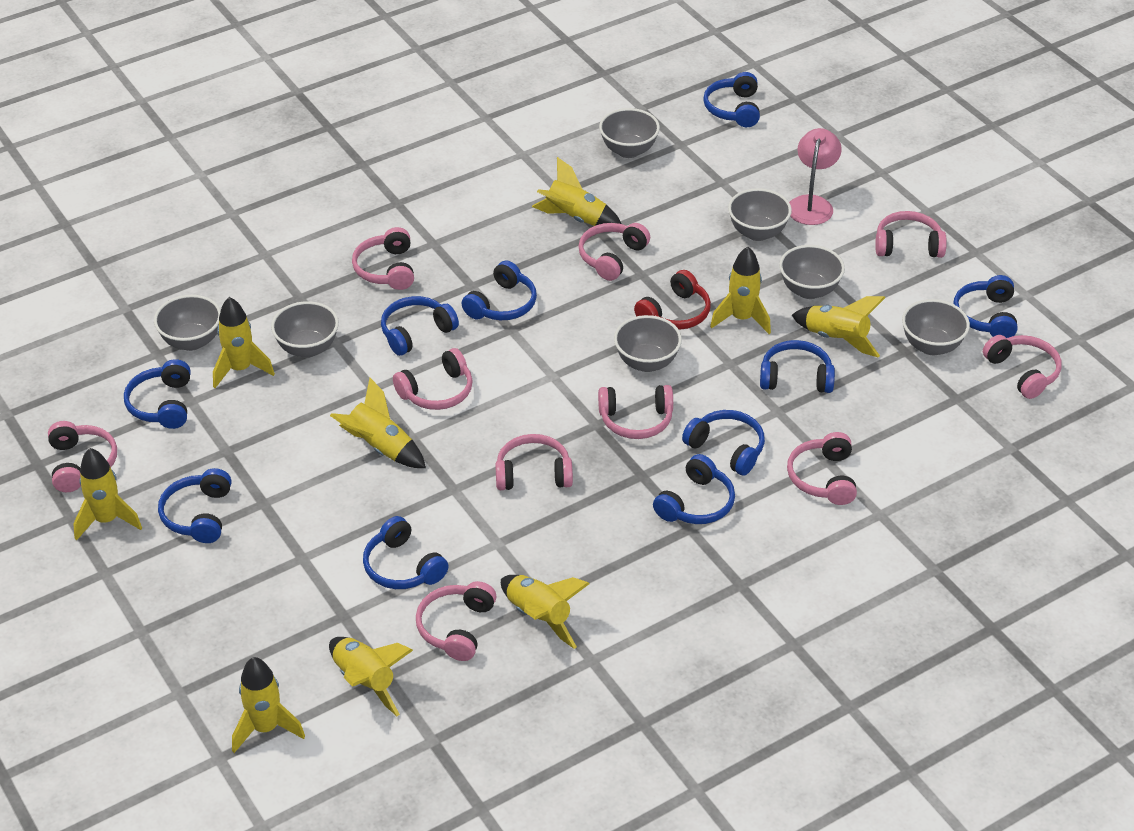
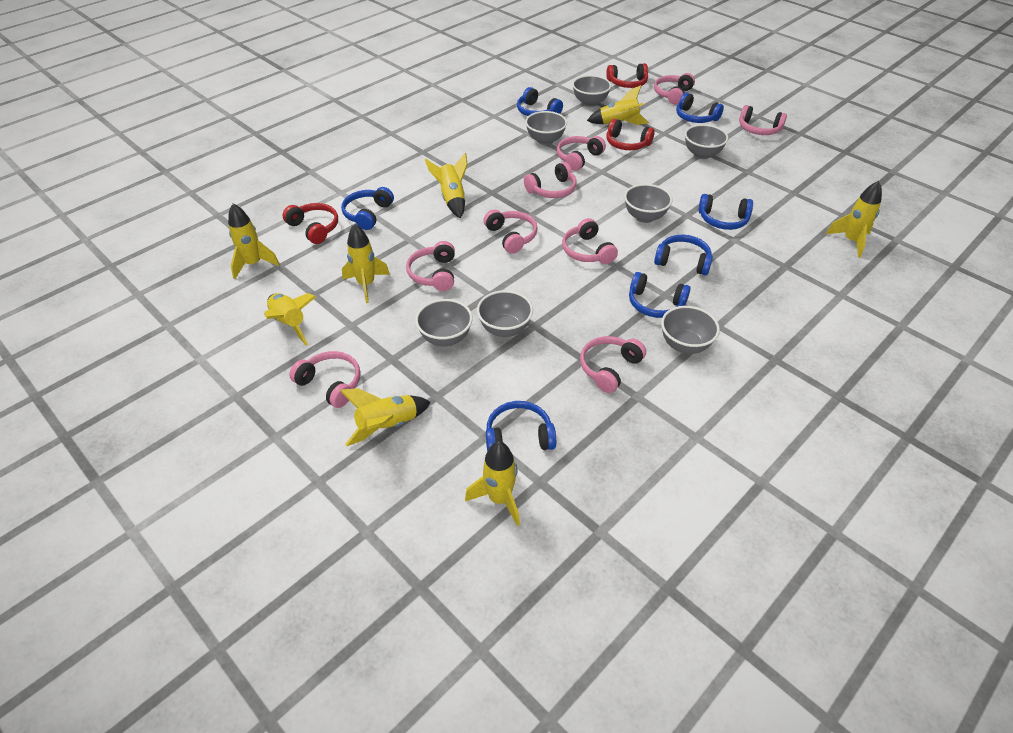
blue headphones: [124,359,191,429] [158,468,231,543] [363,516,449,589] [381,296,459,356] [462,260,537,320] [653,454,735,524] [682,410,765,476] [703,72,760,127] [760,340,835,393] [953,275,1018,338] = 10 -> [341,187,394,230] [486,401,556,452] [517,87,563,116] [629,272,691,318] [654,235,713,275] [676,93,724,123] [699,194,753,230] = 7
pink headphones: [48,421,117,492] [352,227,414,290] [393,348,473,410] [416,581,497,661] [495,434,573,490] [578,223,650,281] [598,385,673,439] [787,432,857,505] [875,211,947,258] [983,335,1062,399] = 10 -> [289,351,361,408] [406,241,455,291] [484,210,538,254] [524,162,577,198] [557,136,606,171] [562,218,618,264] [580,336,646,393] [654,73,695,105] [739,105,787,135] = 9
pink lamp: [789,128,842,225] = 1 -> none = 0
red headphones: [634,270,711,330] = 1 -> [282,203,338,244] [606,63,648,88] [607,119,655,150] = 3
yellow rocket: [73,448,142,541] [213,297,275,388] [232,657,305,753] [329,637,413,716] [330,378,426,468] [501,575,590,649] [532,157,621,226] [710,247,771,334] [792,296,885,358] = 9 -> [228,203,280,279] [264,293,316,346] [340,388,431,446] [342,224,390,303] [425,153,468,219] [465,441,520,526] [587,85,649,125] [826,181,882,258] = 8

